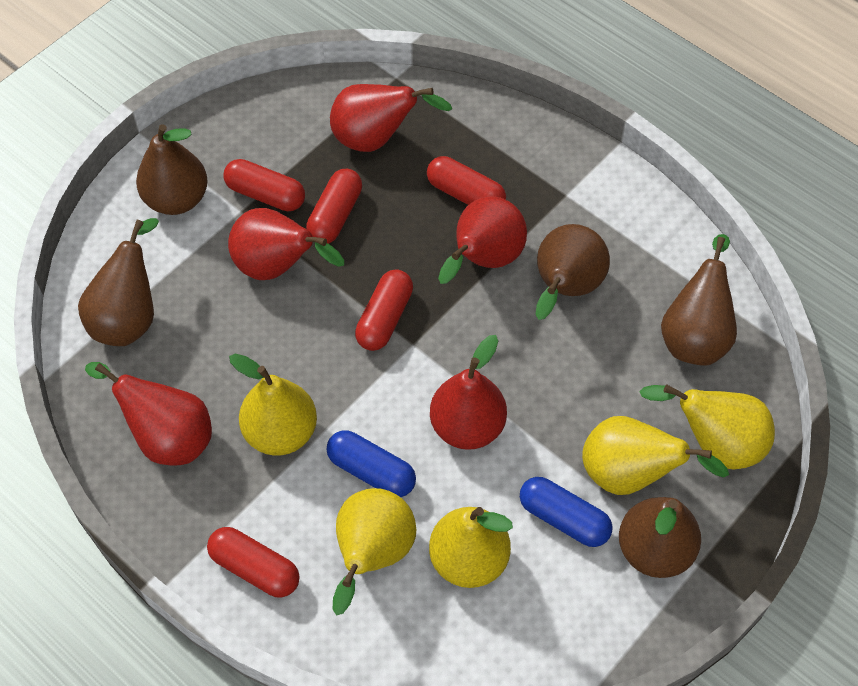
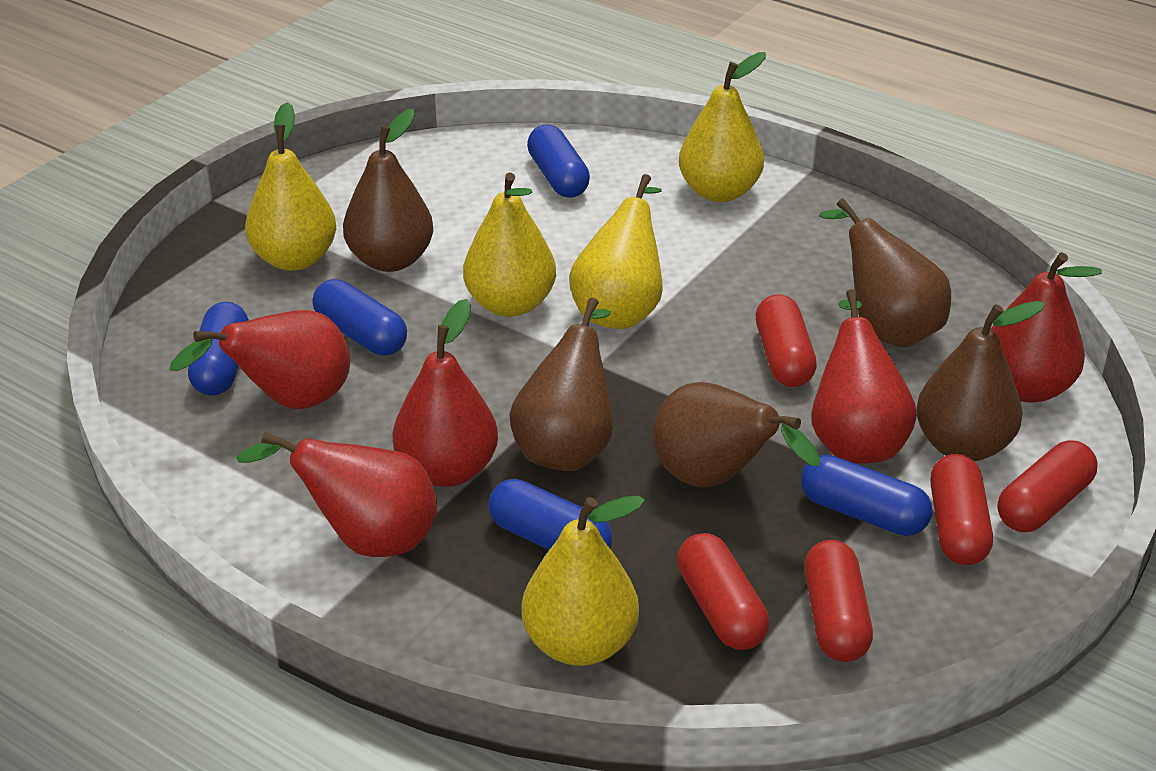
blue capsule: [327,430,416,497] [520,477,613,547] = 2 -> [188,302,249,396] [312,279,407,356] [488,479,613,550] [527,125,590,198] [801,455,932,536] = 5

